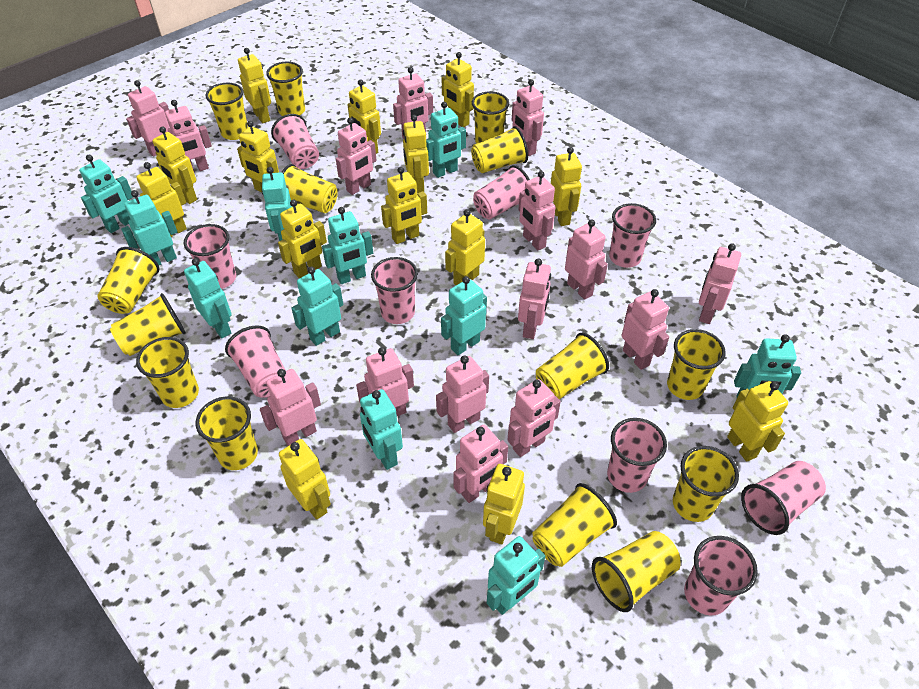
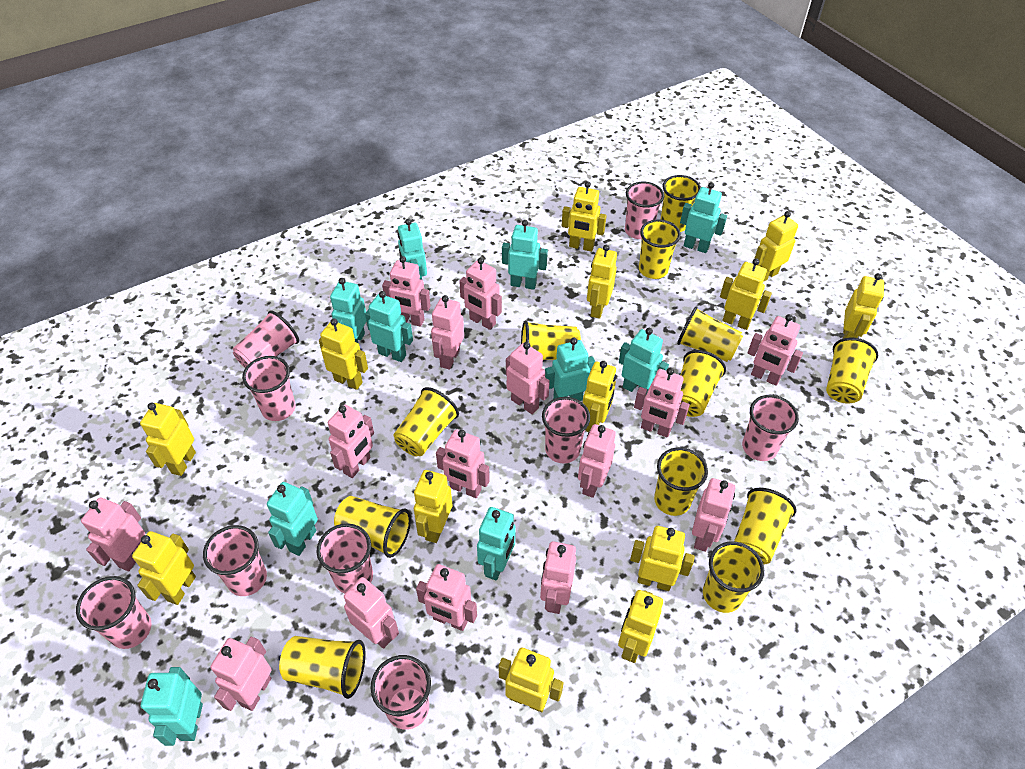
turquoise robot: [79,155,133,233] [121,190,177,265] [184,258,232,338] [262,167,292,241] [291,267,343,346] [322,207,373,284] [360,389,403,470] [426,102,466,178] [441,276,487,355] [487,536,545,615] [734,334,801,397] = 11 -> [141,667,203,746] [267,482,318,556] [330,278,366,344] [365,291,413,362] [397,219,427,280] [477,507,516,581] [502,220,548,290] [545,338,595,401] [619,328,669,394] [680,182,727,253] = 10
yellow cup: [97,247,159,314] [110,293,186,356] [136,337,199,408] [196,396,258,470] [206,83,248,140] [266,62,305,116] [281,164,338,213] [471,126,528,173] [472,91,509,144] [533,483,617,567] [536,333,609,399] [592,531,681,612] [667,329,726,400] [673,446,739,522] = 14 -> [279,636,365,699] [334,496,411,558] [394,387,459,456] [521,320,581,360] [639,219,681,279] [654,447,708,516] [661,175,701,232] [677,306,743,362] [680,350,726,417] [703,541,764,613] [734,488,796,565] [826,338,878,404] = 12
yellow robot: [136,162,187,237] [152,126,197,204] [237,121,279,192] [238,48,271,123] [278,199,327,278] [279,439,331,520] [347,79,381,154] [381,167,427,244] [403,115,429,193] [442,52,474,127] [445,209,485,285] [483,464,525,545] [551,147,582,226] [727,381,788,462] = 14 -> [132,531,196,605] [140,403,196,476] [319,318,368,390] [414,470,452,543] [499,647,564,712] [562,181,607,252] [583,361,616,432] [587,245,617,319] [618,590,663,663] [630,526,695,591] [720,258,772,330] [754,211,798,282] [843,273,884,338] = 13

